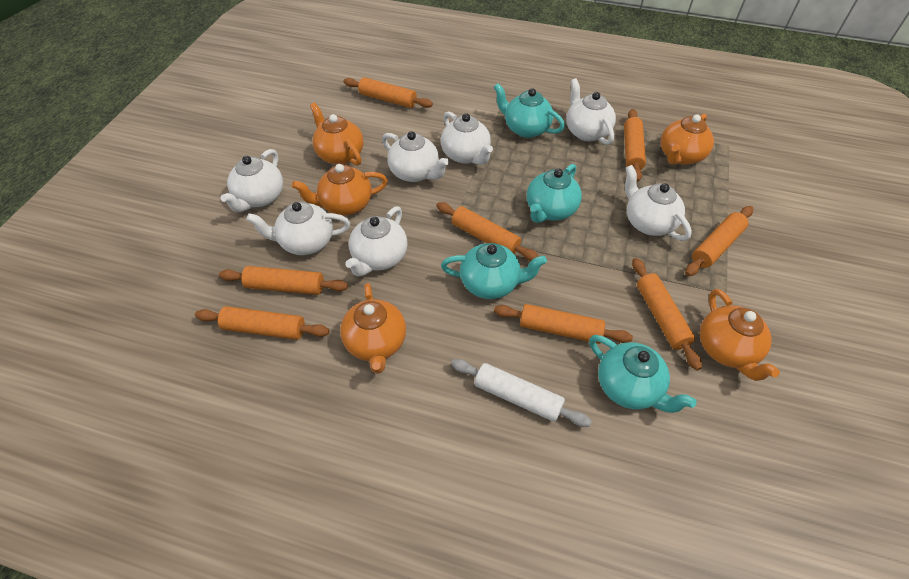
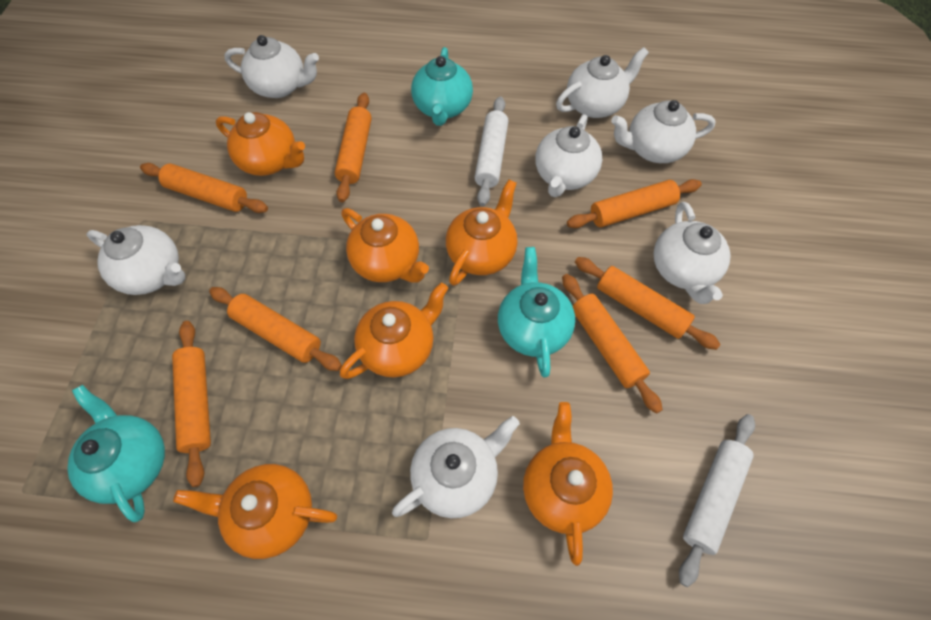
orange rolling pin: [195,306,329,340] [219,266,348,295] [344,77,433,108] [436,202,539,261] [494,304,633,344] [624,109,646,182] [632,258,702,370] [685,206,753,276] = 8 -> [140,163,268,213] [172,321,211,487] [209,287,342,371] [335,93,372,202] [562,274,663,414] [567,179,702,228] [575,257,720,350] = 7
orange teapot: [292,164,388,216] [310,103,363,166] [340,283,406,374] [661,114,714,165] [700,289,780,381] = 5 -> [173,464,337,559] [216,112,305,176] [340,282,449,379] [341,208,429,283] [446,180,518,286] [523,402,613,566] = 6
turquoise teapot: [441,243,547,299] [494,83,565,138] [527,164,582,223] [589,335,697,413] = 4 -> [67,385,165,522] [411,47,473,126] [498,247,575,377] = 3
white rolling pin: [451,359,592,427] = 1 -> [474,96,508,206] [679,414,755,587] = 2

